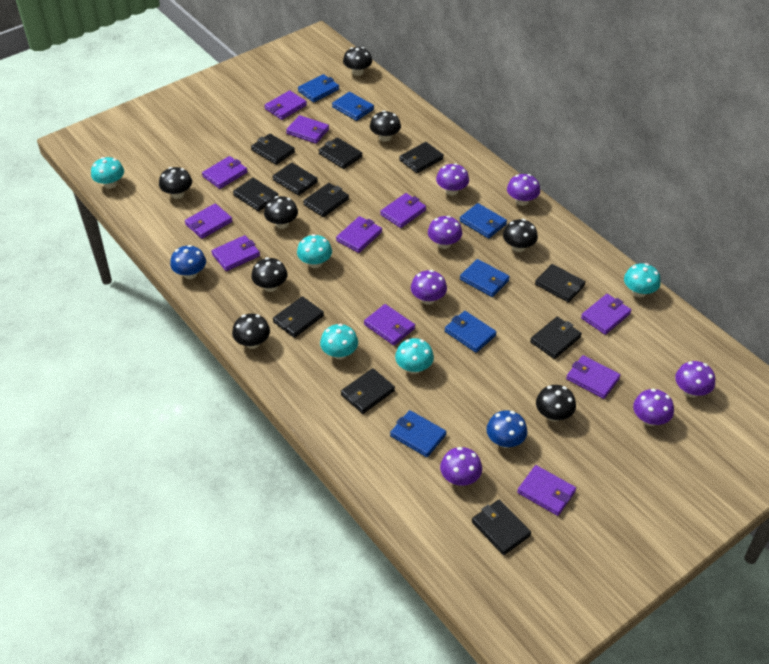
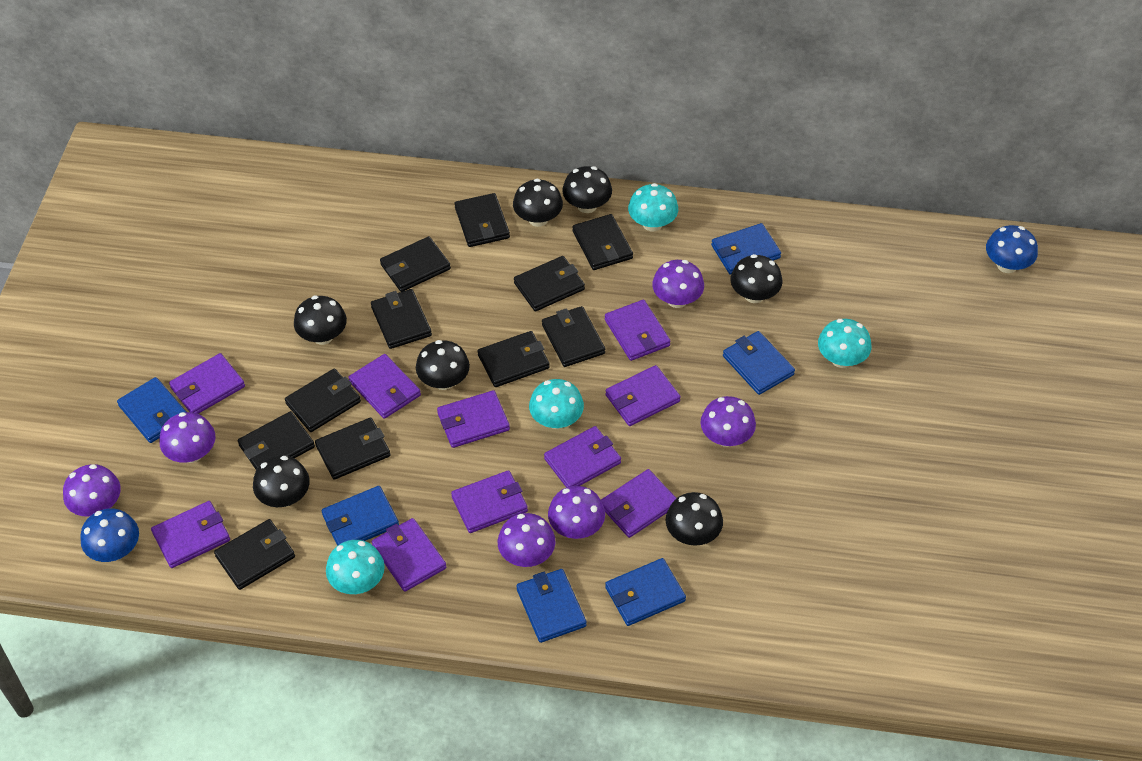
black mushroom: [159,167,192,199] [232,314,270,349] [251,257,288,292] [264,196,298,229] [343,47,372,76] [370,110,401,142] [503,219,538,252] [536,385,576,422] = 8 -> [253,456,310,507] [294,296,347,345] [416,340,470,390] [513,179,563,227] [562,166,612,213] [666,492,723,546] [730,254,782,303] = 7
purple mushroom: [411,270,447,305] [428,216,462,249] [436,163,469,196] [440,447,482,486] [507,174,540,206] [633,389,674,426] [675,361,715,397] = 7 -> [63,464,121,517] [159,412,215,463] [498,513,555,567] [548,486,605,539] [652,260,704,308] [701,396,756,447] = 6
purple wallet: [185,204,232,239] [202,156,248,189] [211,235,260,271] [264,90,307,120] [286,115,329,144] [336,216,382,253] [364,304,415,345] [380,193,426,228] [517,465,576,516] [566,355,621,399] [581,294,632,335] = 11 -> [151,501,230,568] [169,353,245,414] [348,354,421,419] [372,518,446,592] [437,390,510,448] [451,470,528,533] [544,426,621,488] [601,469,676,538] [605,300,670,361] [605,365,681,426] = 10
turquoise mushroom: [91,157,124,189] [297,234,332,268] [320,324,358,360] [395,338,434,374] [624,263,661,298] = 5 -> [326,540,385,594] [529,379,584,429] [628,183,678,231] [818,319,872,368] = 4

